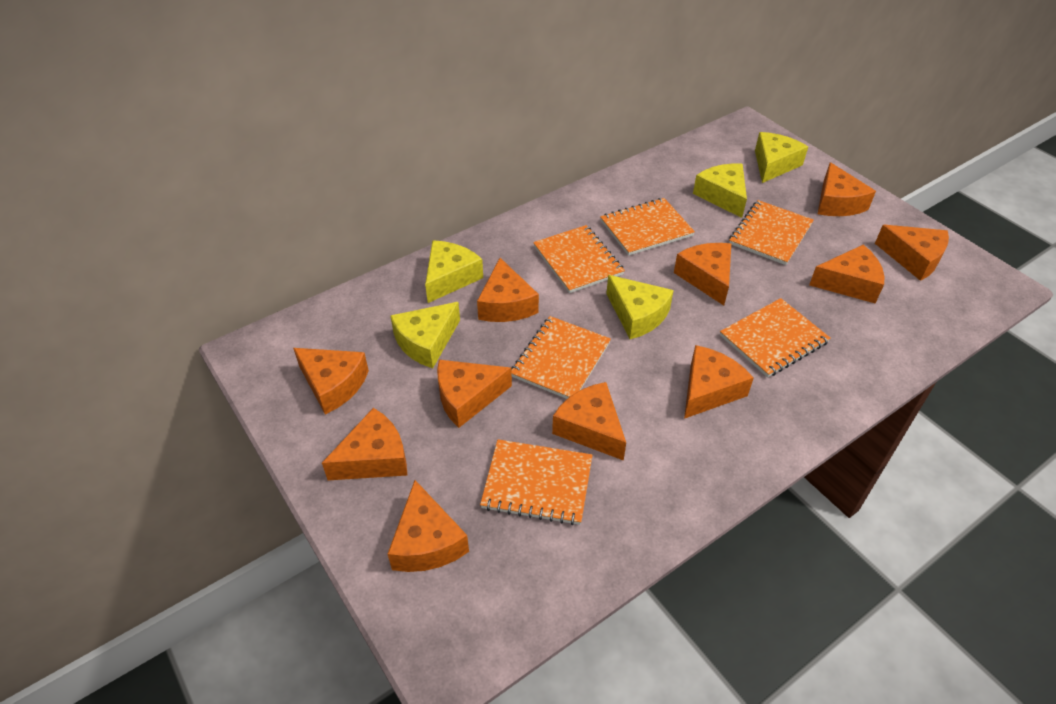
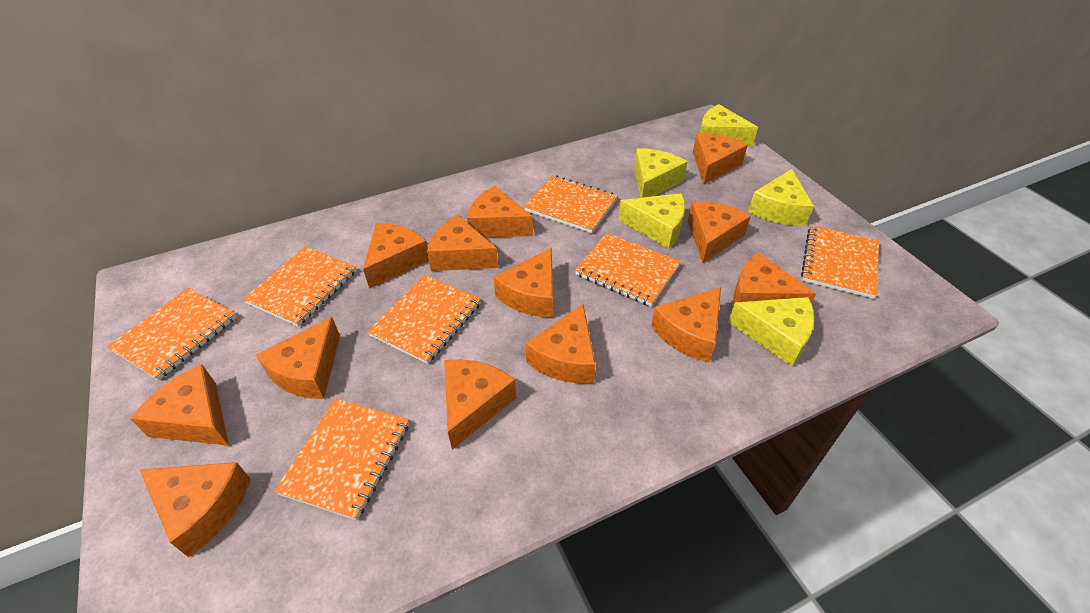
orange cheese: [293,348,369,415] [322,408,407,480] [388,480,469,572] [437,360,512,428] [477,258,539,322] [552,382,626,461] [674,243,731,305] [684,345,754,419] [809,245,885,303] [818,162,876,216] [875,225,949,281] = 11 -> [131,365,229,446] [140,462,251,557] [256,317,340,399] [363,223,429,289] [427,215,498,271] [444,359,516,450] [467,186,533,238] [493,248,553,318] [525,304,596,384] [651,287,721,362] [688,201,751,263] [693,133,748,185] [733,252,816,306] = 13
orange notebook: [480,439,592,525] [511,316,611,399] [533,225,625,293] [600,198,695,256] [720,298,830,378] [729,200,814,265] = 6 -> [107,288,237,381] [243,246,357,327] [274,398,409,520] [367,275,481,364] [524,175,618,233] [575,233,681,307] [801,225,879,299] = 7

